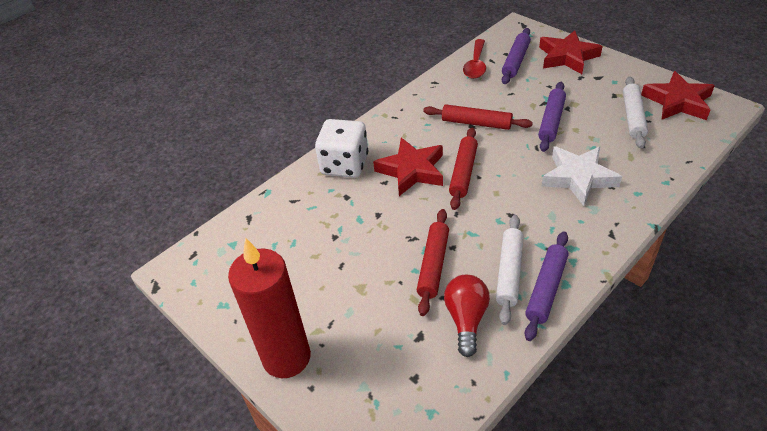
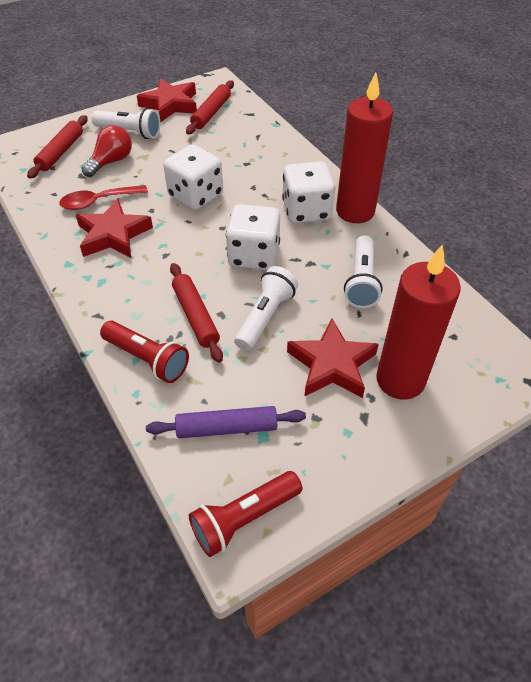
purple rolling pin: [502,28,531,84] [525,231,568,341] [538,82,566,152] = 3 -> [146,406,306,438] = 1
red candle: [228,238,311,378] = 1 -> [336,73,393,223] [376,245,461,400] = 2
red flashlight: none = 0 -> [100,321,189,383] [189,471,302,557] = 2
white dice: [315,119,368,178] = 1 -> [163,144,223,211] [226,204,280,270] [282,161,335,224] = 3
white flashlight: none = 0 -> [92,108,160,139] [234,266,298,351] [344,235,383,308] = 3
white rolling pin: [496,215,524,325] [623,77,648,149] = 2 -> none = 0
white star: [542,147,622,206] = 1 -> none = 0

